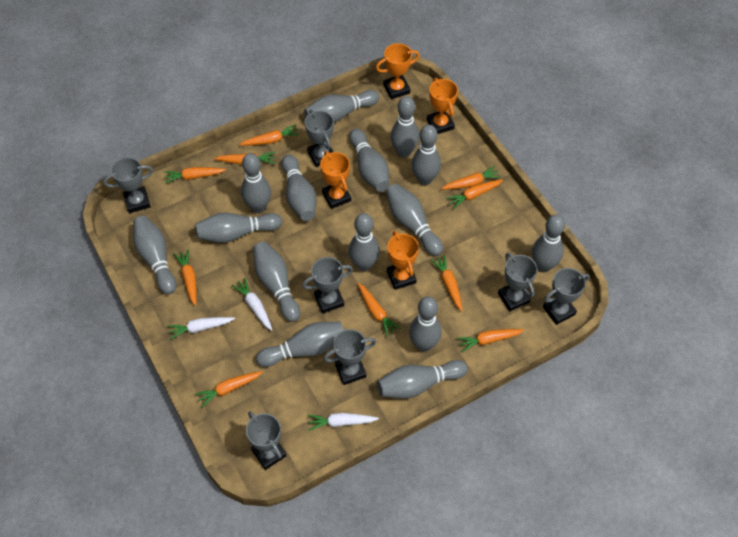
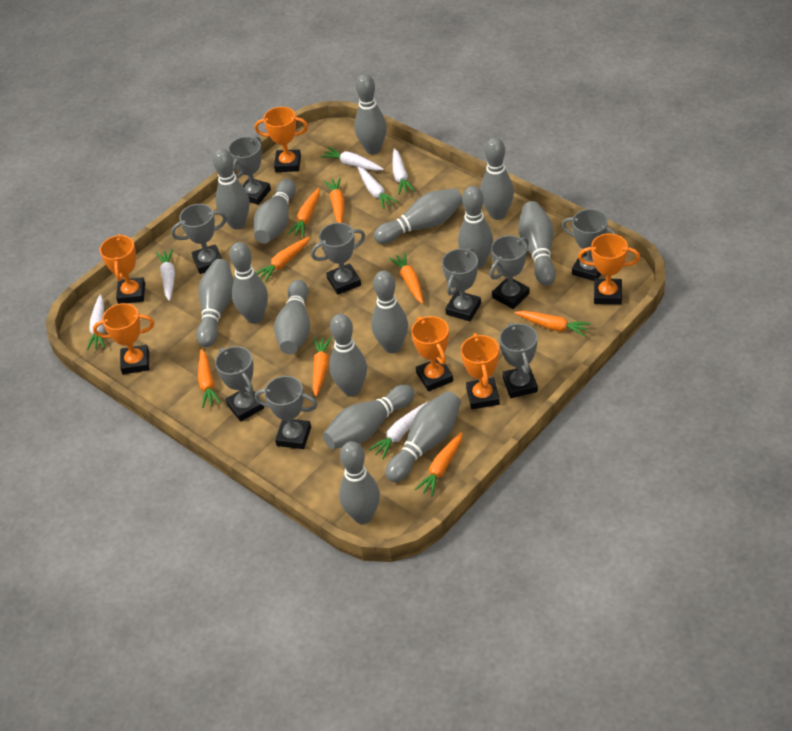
grey trophy: [103,157,154,213] [246,411,287,470] [302,257,353,313] [305,110,334,167] [323,329,376,385] [498,253,537,311] [543,268,590,325] = 7 -> [171,204,227,274] [215,346,264,422] [228,136,271,205] [255,376,318,449] [311,223,365,295] [442,248,481,321] [490,235,530,309] [499,322,538,398] [562,209,617,281] = 9
orange carrot: [164,167,226,184] [174,249,197,306] [195,371,263,408] [215,152,276,165] [239,124,299,146] [358,283,401,337] [430,254,462,311] [441,166,501,190] [446,179,503,209] [457,329,524,352] = 10 -> [198,349,221,408] [256,237,310,282] [288,188,320,237] [313,337,332,397] [324,178,344,223] [389,252,423,304] [415,432,463,497] [514,311,591,337] = 8
orange trophy: [320,151,351,209] [376,43,420,99] [387,231,419,290] [427,78,458,134] = 4 -> [93,303,154,374] [100,234,145,304] [254,107,308,172] [411,316,453,391] [461,333,500,409] [578,233,640,304] = 6
white carrot: [167,317,235,340] [232,278,272,331] [307,413,379,431] = 3 -> [87,295,105,350] [156,249,175,301] [321,147,384,171] [358,167,398,209] [368,402,428,459] [392,148,415,195] = 6

